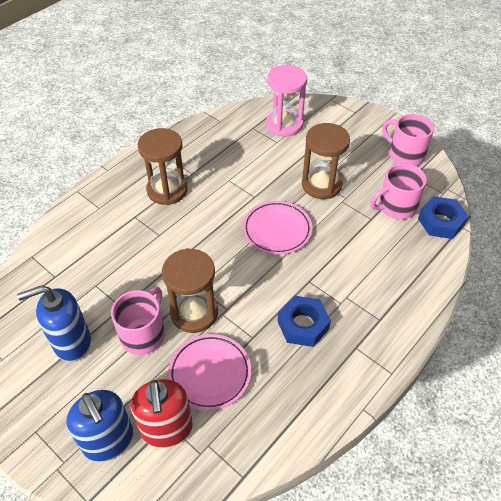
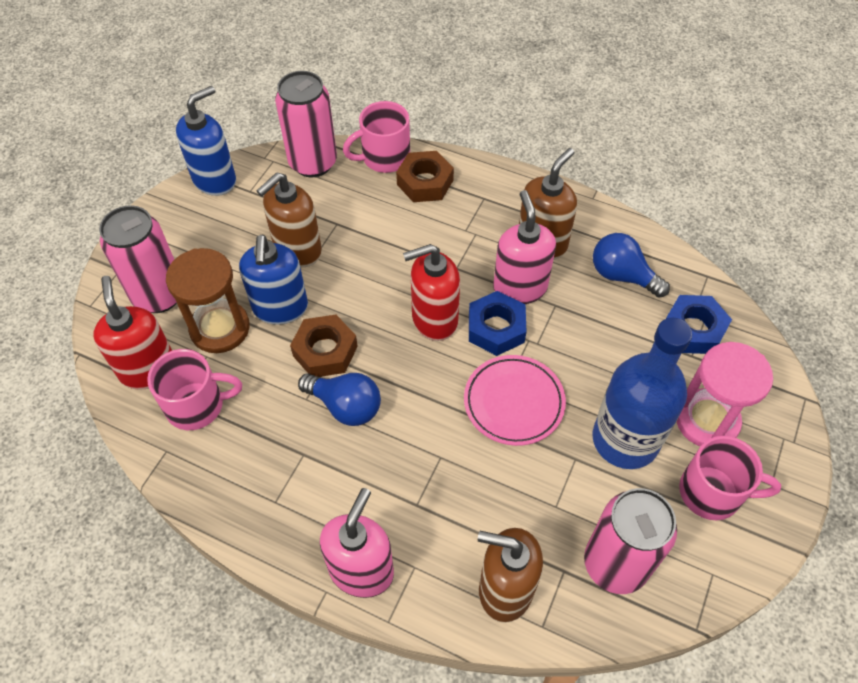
blue bottle: none = 0 -> [593,318,692,469] = 1
blue light bulb: none = 0 -> [298,373,381,426] [593,233,670,298] = 2
brown hourglass: [138,128,188,205] [162,248,218,333] [302,123,350,199] = 3 -> [166,248,250,353] = 1
brown nut: none = 0 -> [290,315,358,377] [396,151,454,202] = 2
brown soap dispenser: none = 0 -> [257,172,322,268] [478,528,543,623] [519,148,577,260] = 3
pink can: none = 0 -> [99,205,177,313] [275,71,337,177] [584,488,677,594] = 3
pink plate: [168,334,251,411] [243,201,312,255] = 2 -> [464,355,566,446] = 1
pink soap dispenser: none = 0 -> [320,488,394,598] [493,190,556,304] = 2
red soap dispenser: [131,379,193,448] = 1 -> [93,276,172,390] [403,244,460,341] = 2

